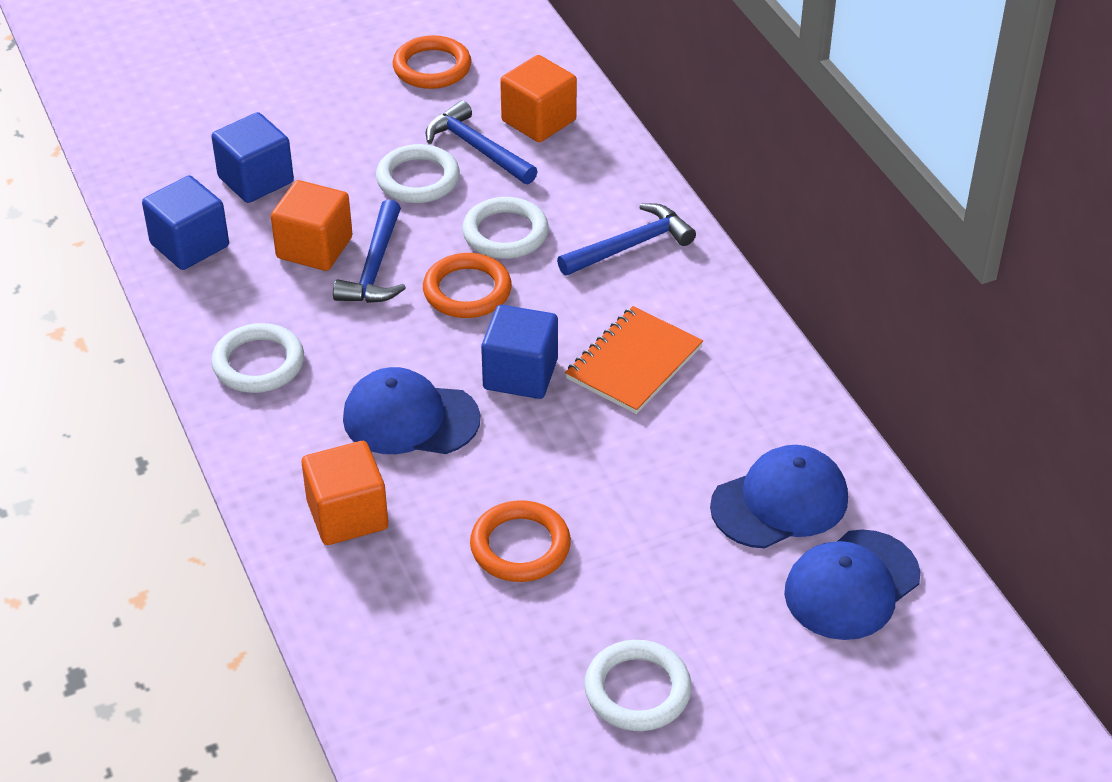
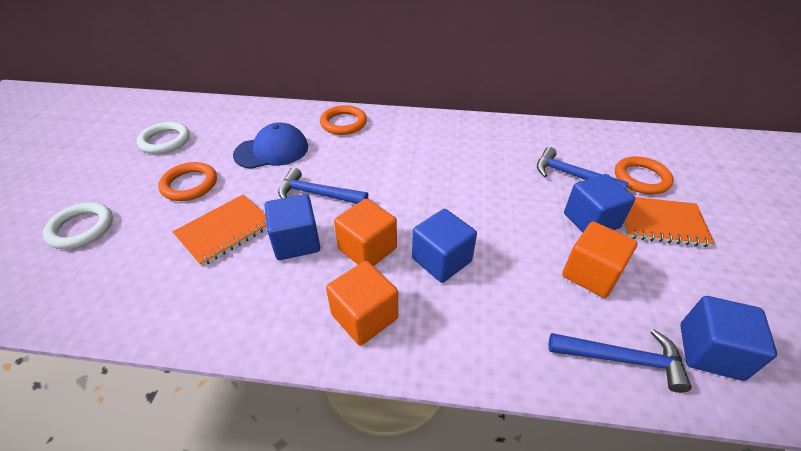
blue cap: [343,367,480,454] [710,445,848,549] [784,529,920,640] = 3 -> [233,122,308,169] = 1
blue cube: [142,175,229,270] [211,112,294,203] [481,305,558,399] = 3 -> [264,194,320,260] [412,209,477,283] [564,174,635,232] [680,296,777,381] = 4
orange notebook: [565,306,703,414] = 1 -> [172,194,267,267] [623,197,715,247] = 2
white ring: [211,323,304,393] [376,144,460,203] [462,197,549,259] [584,640,692,731] = 4 -> [43,202,113,249] [137,122,190,154] = 2

